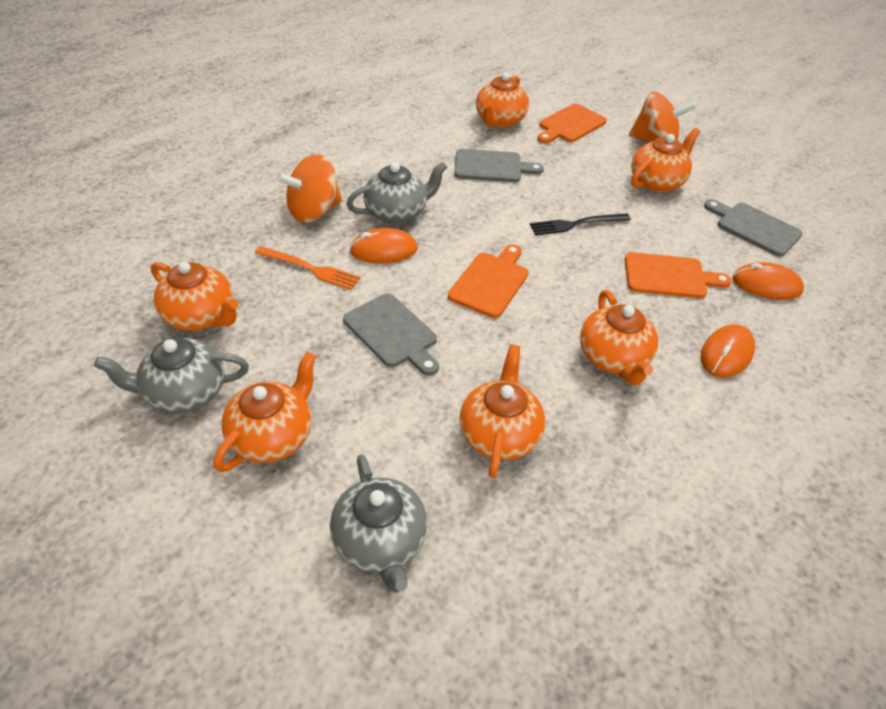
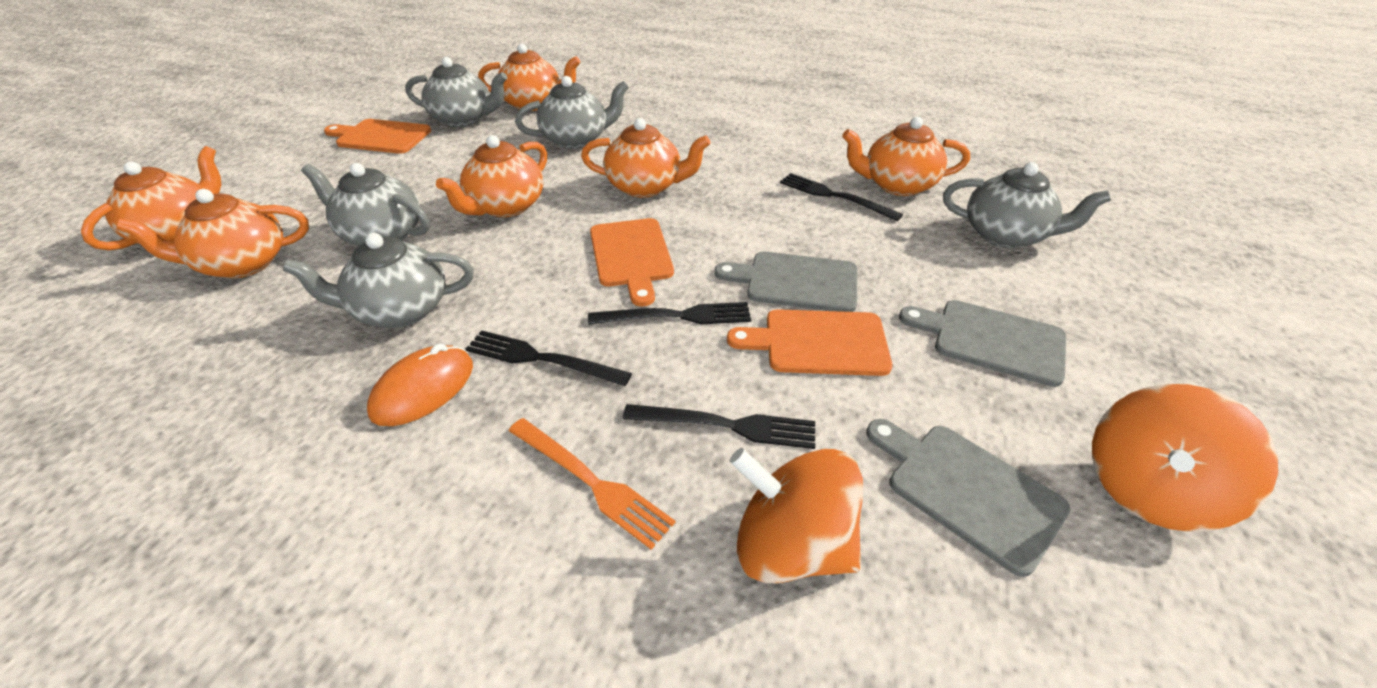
black fork: [530,214,631,235] = 1 -> [466,330,632,386] [588,302,751,325] [623,404,815,449] [780,173,903,221] = 4
grey teapot: [94,338,249,414] [330,454,427,593] [347,162,447,224] = 3 -> [283,233,474,328] [301,163,430,246] [405,57,507,127] [515,76,629,149] [943,162,1111,248] = 5
orange mouse: [349,228,418,263] [701,324,755,378] [733,262,804,300] = 3 -> [367,343,473,426] = 1

